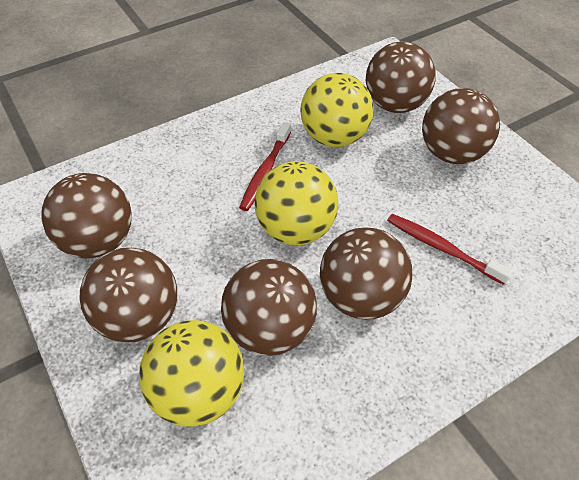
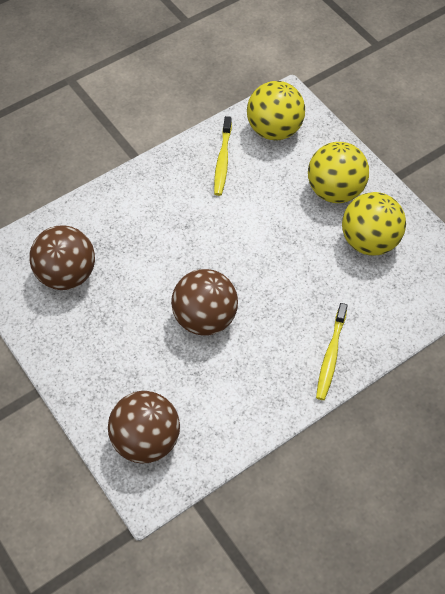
brown ball: [41,173,132,258] [79,248,177,343] [221,259,317,356] [320,227,412,320] [366,41,436,113] [422,88,500,164] = 6 -> [29,225,95,290] [108,391,180,464] [171,269,238,336] = 3
red toothbrush: [239,122,291,211] [387,214,512,285] = 2 -> none = 0
yellow toothbrush: none = 0 -> [214,116,232,196] [316,303,348,400] = 2

